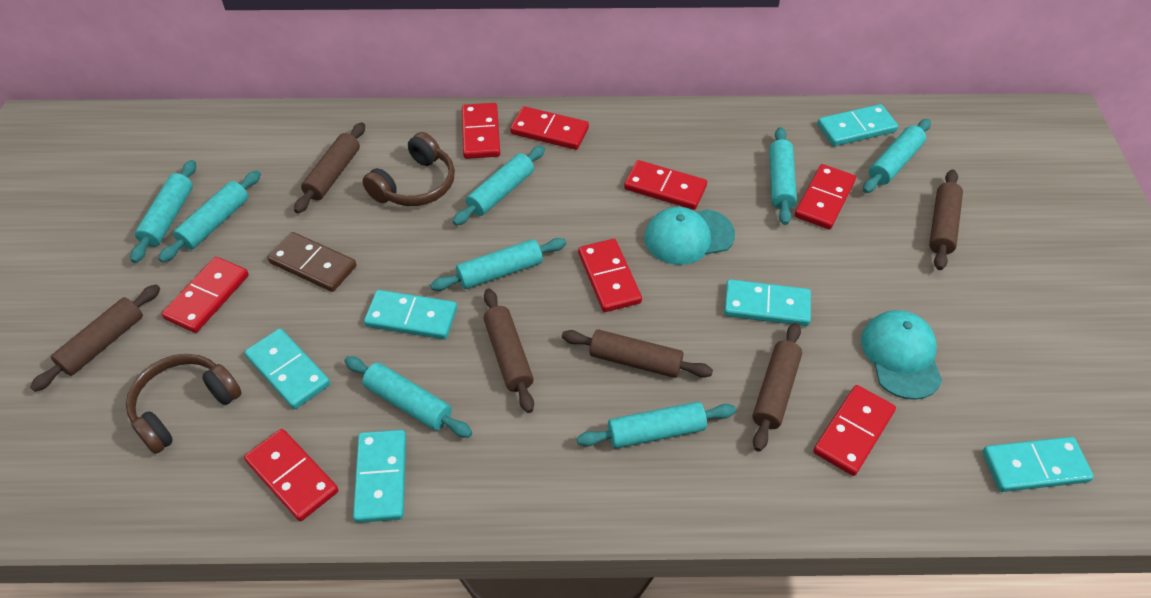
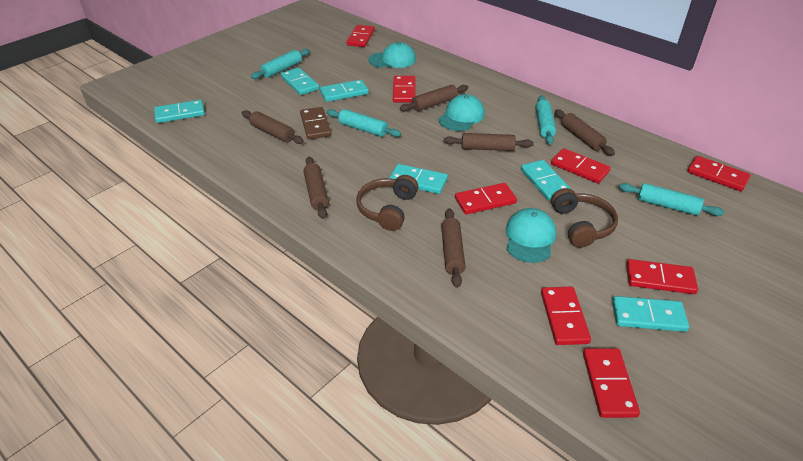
turquoise cap: [644,207,735,265] [861,310,942,400] = 2 -> [369,42,416,68] [438,94,485,131] [506,208,556,263] = 3
turquoise rolling pin: [130,160,196,263] [158,171,261,263] [344,356,472,438] [430,238,566,291] [453,146,545,225] [577,402,736,448] [769,127,797,225] [863,119,931,193] = 8 -> [251,49,310,79] [327,109,401,137] [536,95,556,145] [619,183,725,216] = 4

